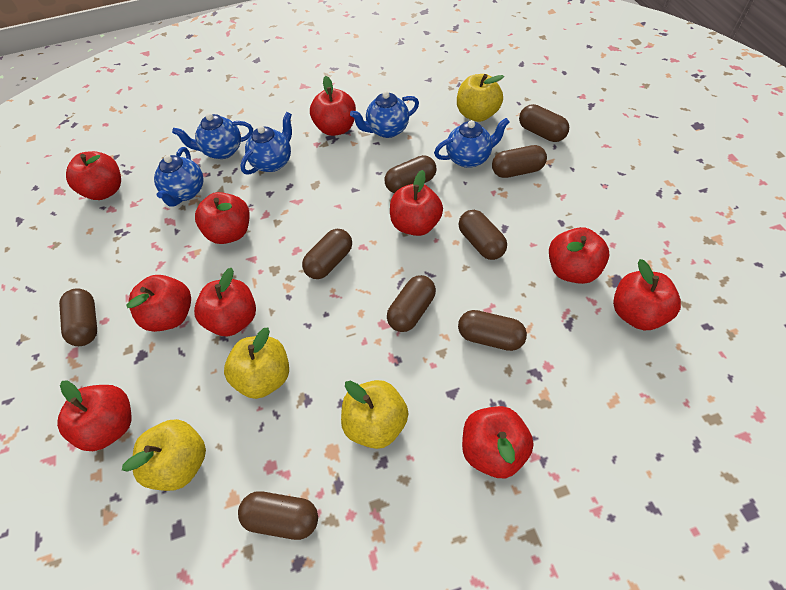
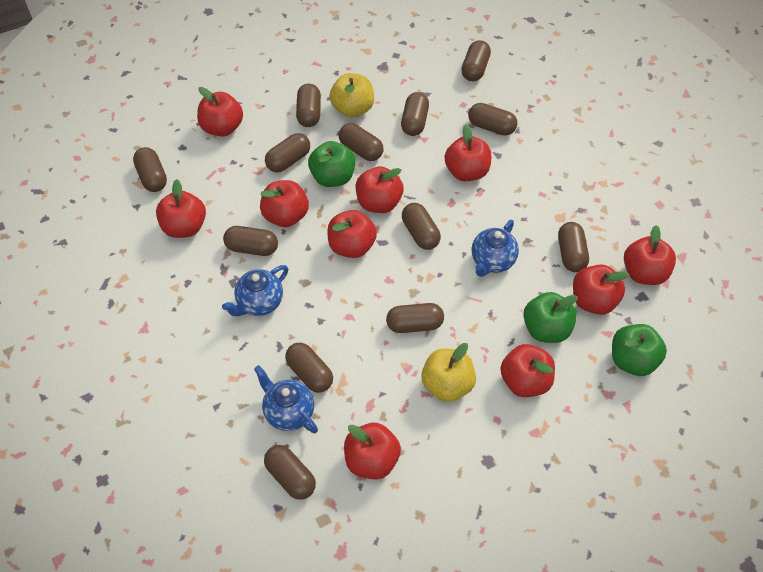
blue teapot: [154,147,204,206] [172,113,253,159] [240,112,292,175] [350,91,419,138] [434,118,509,168] = 5 -> [222,265,288,316] [254,365,318,433] [472,220,519,277] = 3
brown capsule: [59,288,97,346] [238,491,318,540] [302,229,352,279] [385,155,437,193] [387,275,436,332] [458,310,527,351] [459,210,507,260] [492,145,547,178] [519,104,569,142] = 9 -> [133,147,167,192] [223,226,278,256] [264,445,316,499] [265,133,310,172] [285,343,333,393] [296,84,321,127] [339,123,384,161] [386,303,444,333] [401,92,429,136] [402,203,441,250] [461,40,491,81] [468,103,517,135] [558,222,589,272] = 13
green apple: none = 0 -> [308,141,355,187] [523,292,578,343] [612,324,667,376] = 3
yellow apple: [122,419,206,491] [224,328,289,399] [341,380,408,449] [457,74,504,122] = 4 -> [329,73,374,117] [421,343,476,402] = 2

